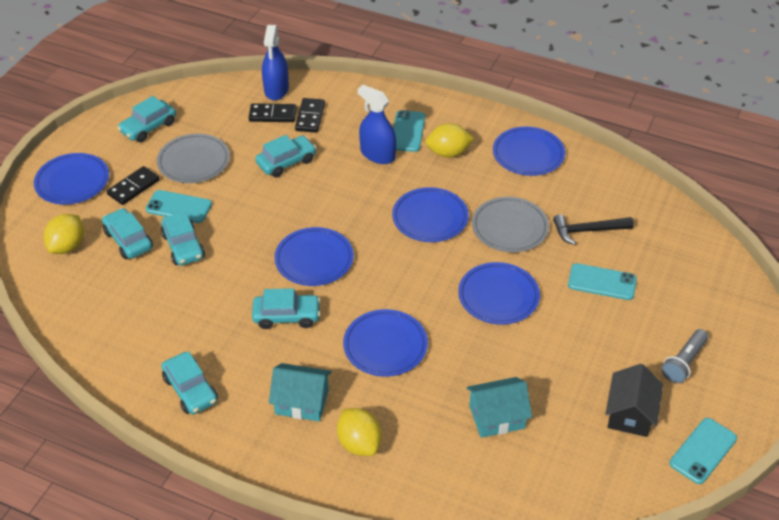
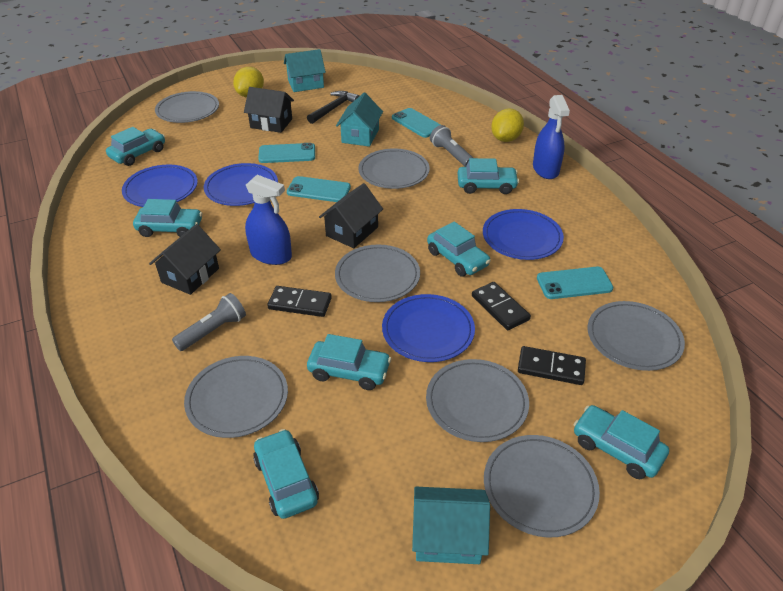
black house: [605,364,663,437] = 1 -> [149,224,221,295] [244,87,294,133] [319,183,383,248] = 3
blue plate: [34,153,109,205] [274,227,354,286] [343,309,428,377] [392,187,469,242] [458,262,540,325] [493,127,565,176] = 6 -> [122,165,198,207] [204,163,278,206] [382,294,475,362] [483,209,564,260] = 4
grey flashlight: [661,329,708,383] = 1 -> [172,293,246,351] [430,125,473,167] = 2
grey plate: [157,133,230,183] [472,197,549,252] = 2 -> [155,91,219,123] [184,356,288,438] [335,245,420,302] [358,149,430,189] [426,359,529,442] [484,435,600,538] [588,301,685,371] = 7
turquoise car: [102,208,153,259] [117,96,176,142] [161,211,205,266] [161,351,218,414] [252,288,321,329] [255,135,316,178] = 6 -> [106,127,165,166] [133,199,203,237] [253,429,319,519] [307,334,391,390] [427,222,491,277] [458,158,519,194] [573,405,669,479] = 7
turquoise house: [269,363,332,421] [466,377,532,438] = 2 -> [284,49,326,92] [336,93,383,147] [412,487,490,564] = 3
yellow lemon: [44,214,84,254] [337,408,382,456] [425,123,474,157] = 3 -> [233,67,264,97] [491,108,524,142] = 2

